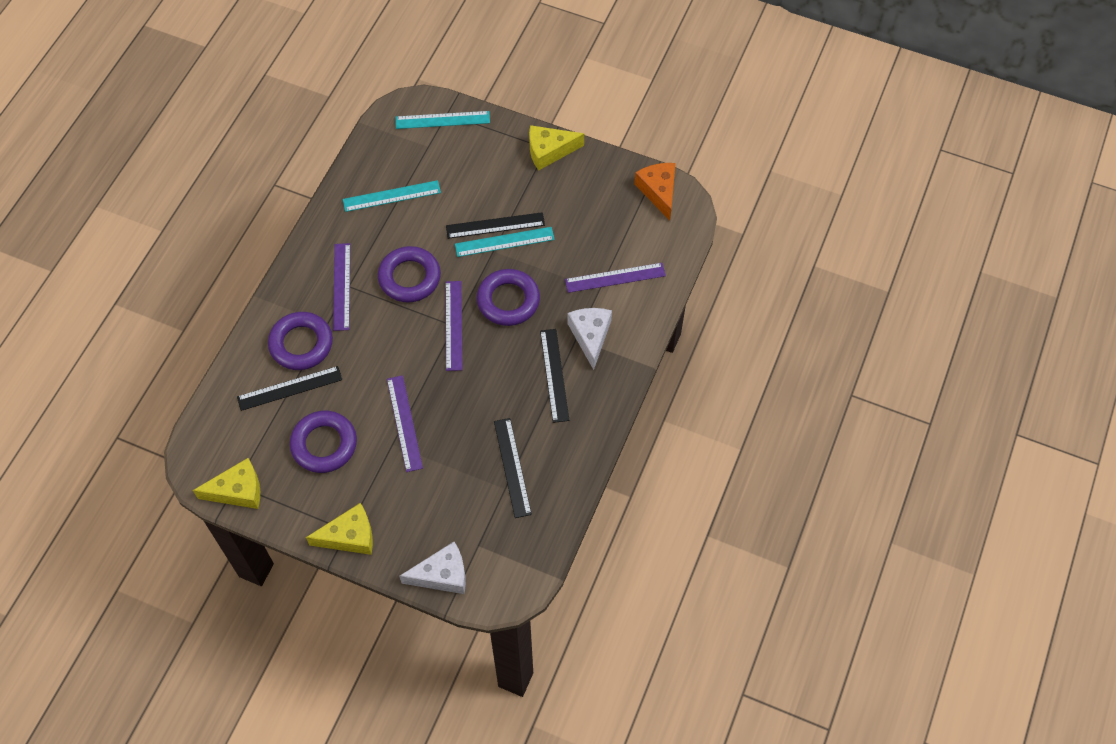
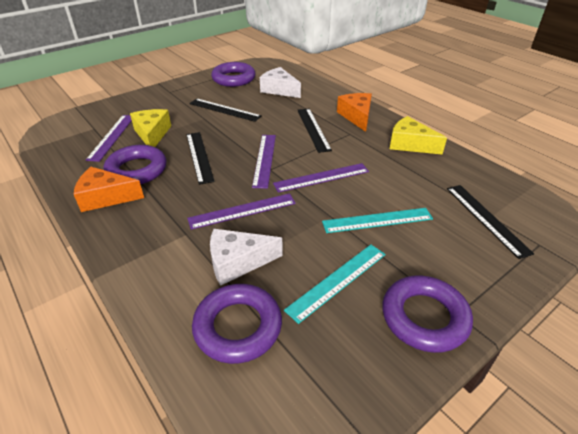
orange cheese: [634,163,676,221] = 1 -> [74,167,144,212] [337,93,372,132] = 2
turquoise ruler: [343,180,441,212] [395,111,490,129] [455,227,555,257] = 3 -> [284,245,386,324] [322,208,433,233] = 2
yellow cheese: [193,458,260,509] [306,503,373,555] [529,125,584,171] = 3 -> [130,109,171,147] [390,116,447,155] = 2

